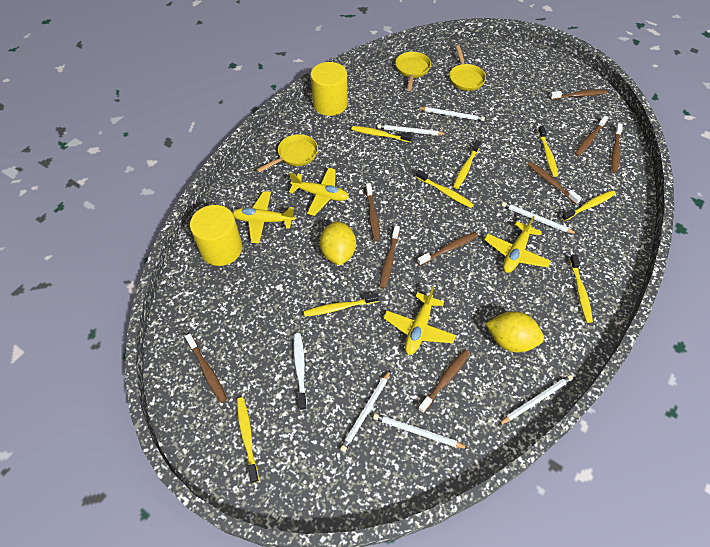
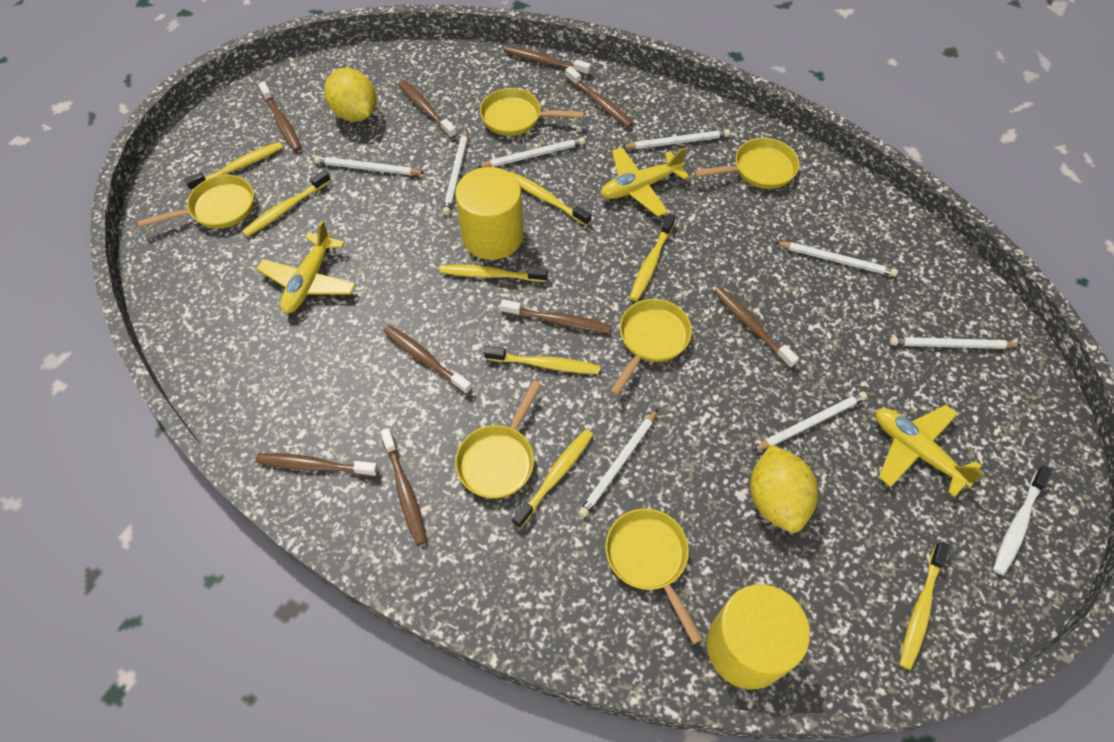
white pencil: [340,370,391,452] [373,413,469,449] [377,124,446,135] [417,107,485,121] [499,375,573,425] [502,202,577,234] = 6 -> [314,156,424,175] [443,128,468,215] [478,137,585,168] [579,409,658,517] [623,129,730,149] [753,392,867,451] [775,242,898,277] [890,337,1021,349] = 8
yellow pan: [256,134,318,173] [396,52,431,91] [450,45,486,91] = 3 -> [137,175,254,229] [455,380,541,499] [480,88,584,136] [605,508,703,644] [610,299,692,396] [694,138,799,189] = 6
yellow plane: [233,191,295,243] [289,168,349,216] [383,287,456,355] [484,216,551,273] = 4 -> [257,220,356,313] [601,147,689,217] [876,405,985,497] = 3

